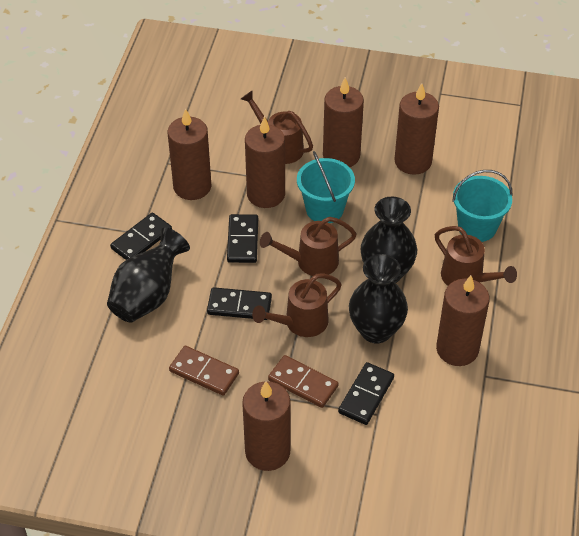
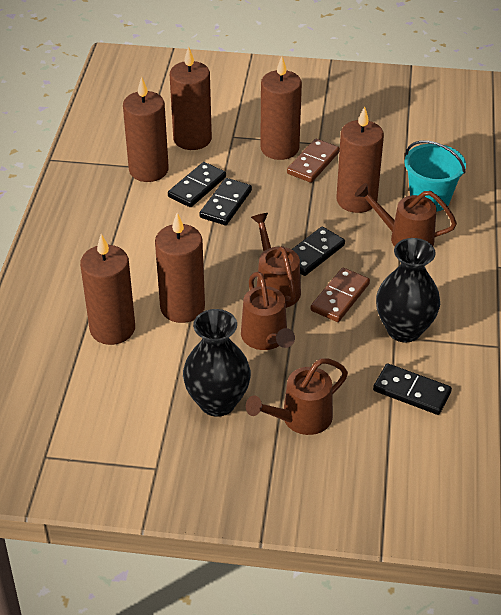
black vase: [107,228,190,323] [349,254,408,343] [360,197,417,283] = 3 -> [183,309,251,417] [376,238,440,342] = 2
turquoise bucket: [297,151,355,223] [452,170,513,242] = 2 -> [404,141,466,212] = 1

